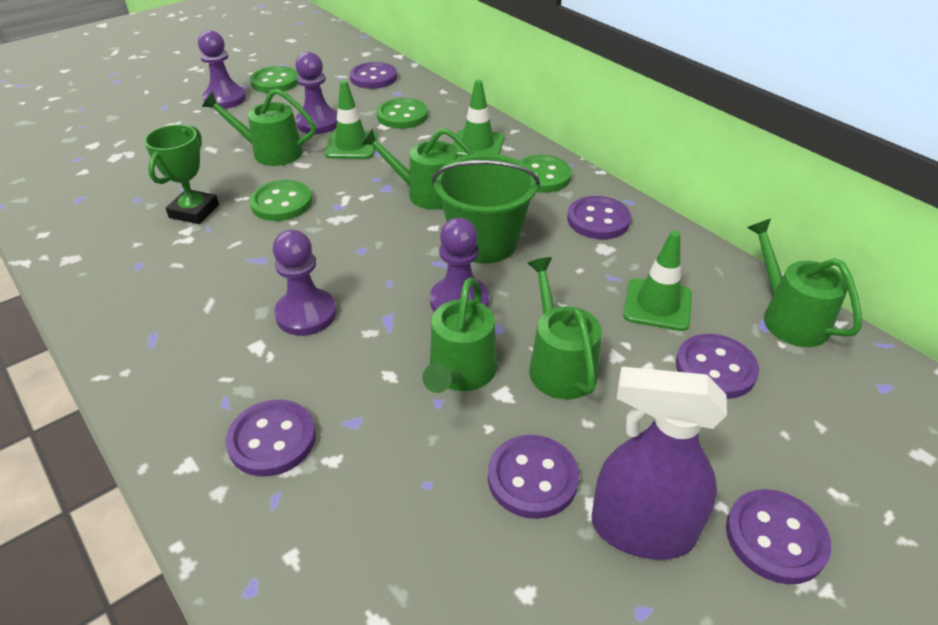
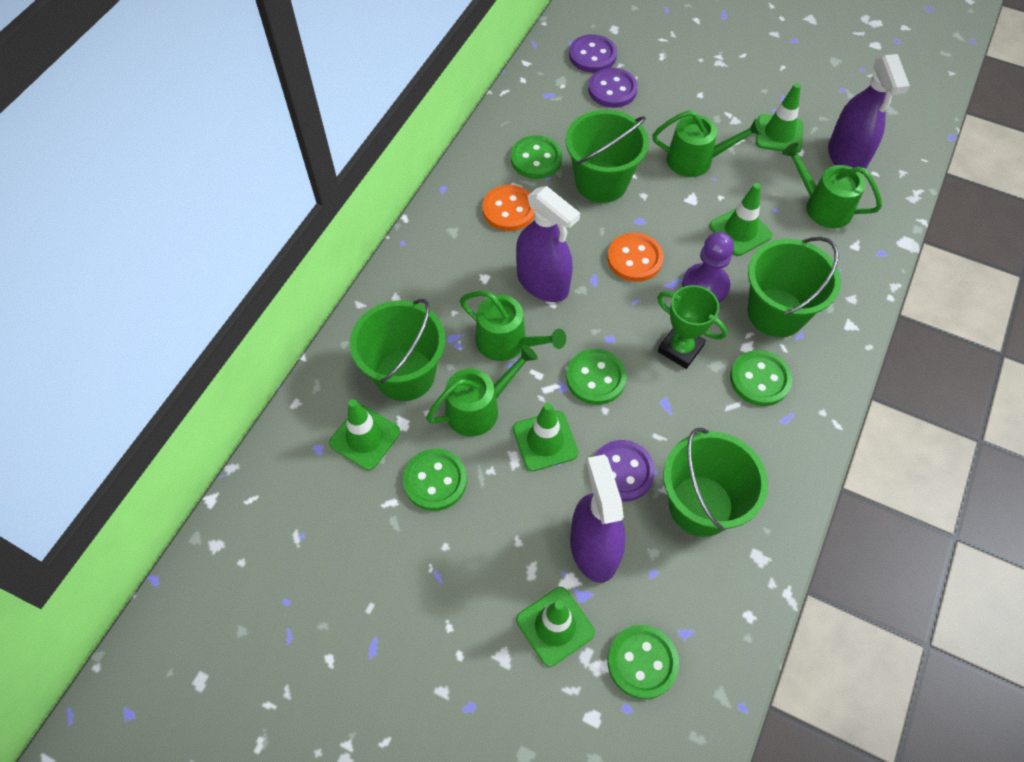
green bucket: [432,154,540,263] = 1 -> [350,299,445,401] [566,110,649,203] [663,428,768,537] [748,237,841,337] = 4
green button: [249,180,312,221] [250,66,298,93] [376,98,428,129] [519,155,572,193] = 4 -> [403,449,467,511] [511,135,562,179] [566,349,627,405] [608,625,679,699] [730,350,792,406] = 5
green traffic cone: [325,80,378,159] [453,80,504,157] [623,231,692,331] = 3 -> [329,399,400,470] [513,403,579,471] [516,587,595,667] [709,183,772,256] [756,83,803,153] = 5
green watering can: [202,89,316,166] [360,128,474,210] [422,278,497,393] [527,257,602,400] [747,218,862,347] = 5 -> [426,345,538,436] [460,291,566,361] [652,110,763,177] [782,142,882,228] = 4
orange button: none = 0 -> [482,185,534,231] [607,233,664,282] = 2
purple button: [226,400,316,476] [350,62,397,89] [488,435,579,519] [567,196,631,239] [676,334,759,399] [726,489,831,584] = 6 -> [569,34,617,73] [588,68,638,108] [595,440,655,502] = 3
purple pawn: [198,30,246,109] [273,230,337,336] [295,52,337,134] [430,218,489,312] = 4 -> [682,232,734,303] = 1
purple spray bottle: [592,367,727,560] = 1 -> [516,186,580,302] [570,455,626,583] [828,54,910,174] = 3

